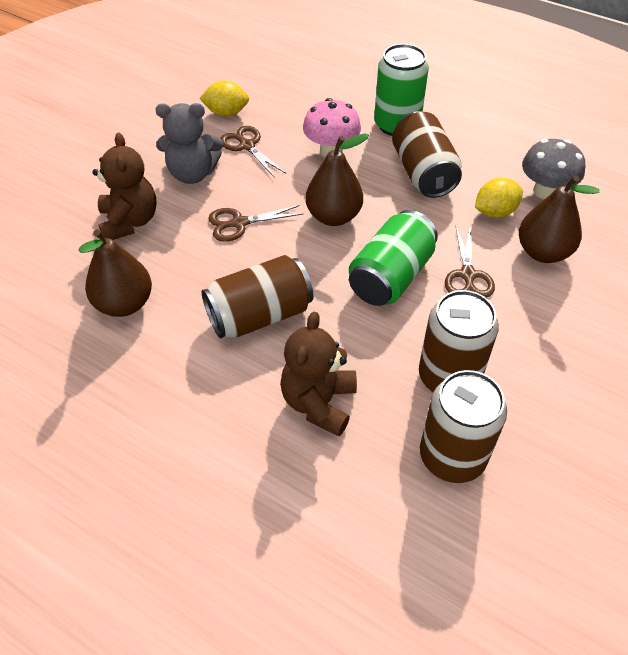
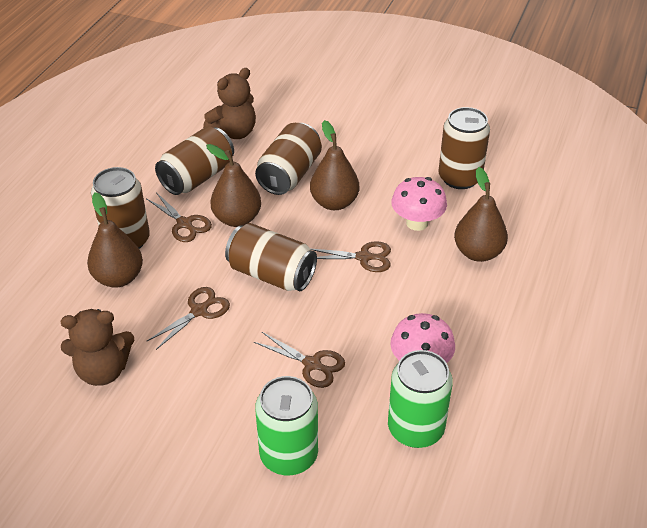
brown can: [202,255,313,339] [392,111,462,198] [419,290,499,392] [420,370,507,483] = 4 -> [91,167,150,249] [155,127,234,195] [225,223,317,291] [255,123,322,195] [438,107,490,189] = 5
brown pear: [79,229,152,317] [306,133,369,226] [519,175,600,263] = 3 -> [87,192,143,288] [206,144,261,227] [310,120,359,210] [454,167,508,262] = 4
brown scissors: [208,205,304,242] [221,126,286,178] [445,225,495,298] = 3 -> [146,192,212,242] [146,287,230,350] [254,332,345,388] [311,241,391,272] = 4
grey mushroom: [522,139,585,199] = 1 -> none = 0
grey teddy bear: [155,103,223,184] = 1 -> none = 0
pink mushroom: [303,98,361,157] = 1 -> [390,313,455,363] [391,177,447,231] = 2
yellow lemon: [199,80,249,117] [475,178,523,218] = 2 -> none = 0

